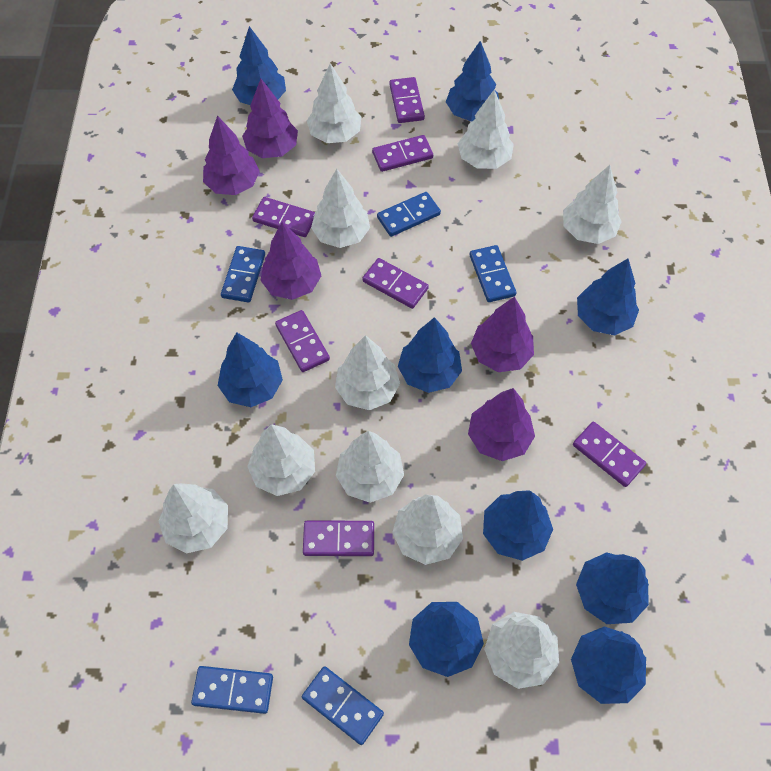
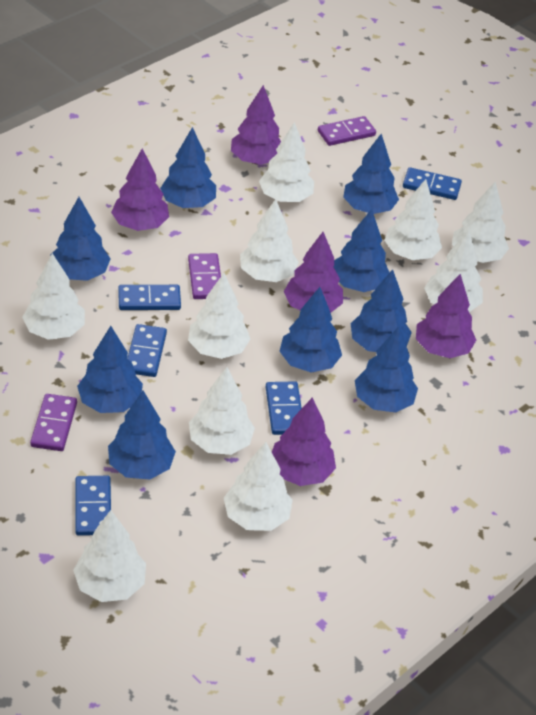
purple domino: [252,197,315,237] [275,310,330,372] [303,521,374,556] [362,258,429,309] [372,135,433,172] [389,77,425,123] [573,422,646,487] = 7 -> [30,394,77,451] [188,253,221,299] [318,116,376,146] = 3

